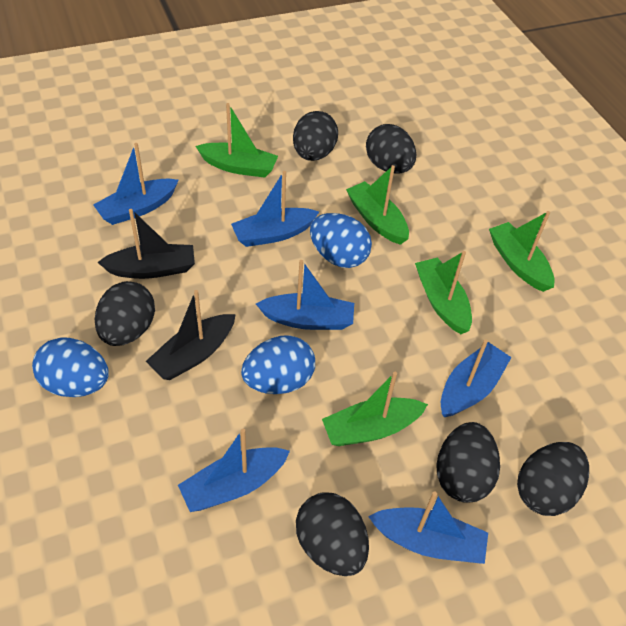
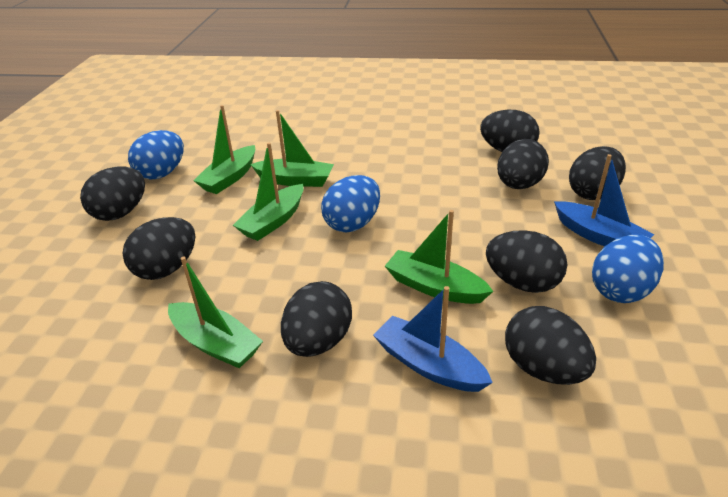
black boat: [97,209,195,279] [146,290,236,380] = 2 -> none = 0
black egg: [95,281,155,346] [293,111,338,161] [296,492,369,576] [366,124,417,173] [436,422,500,503] [517,442,589,516] = 6 -> [80,166,145,221] [122,217,195,280] [281,281,352,357] [480,110,540,152] [486,230,567,293] [497,139,549,189] [505,306,596,385] [569,146,626,200] = 8
blue boat: [93,143,178,225] [178,429,290,512] [231,171,319,247] [256,260,354,330] [368,491,488,564] [441,339,512,417] = 6 -> [373,286,493,392] [554,154,654,246] = 2

